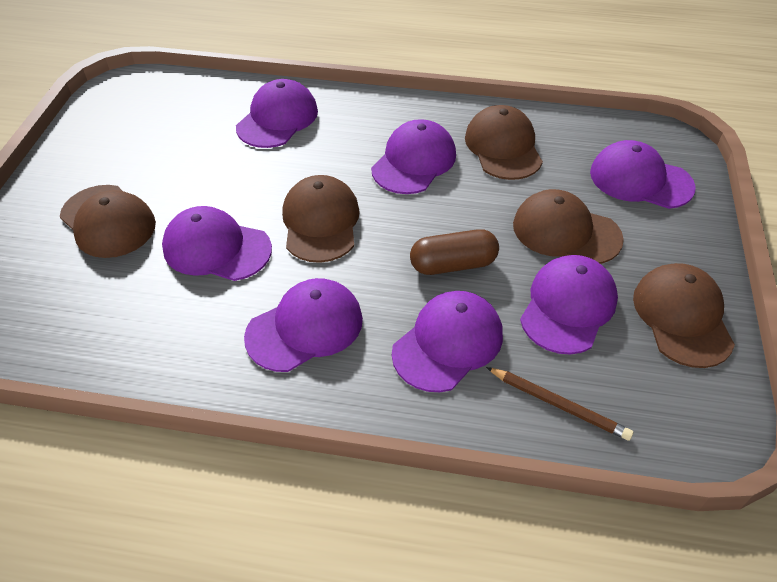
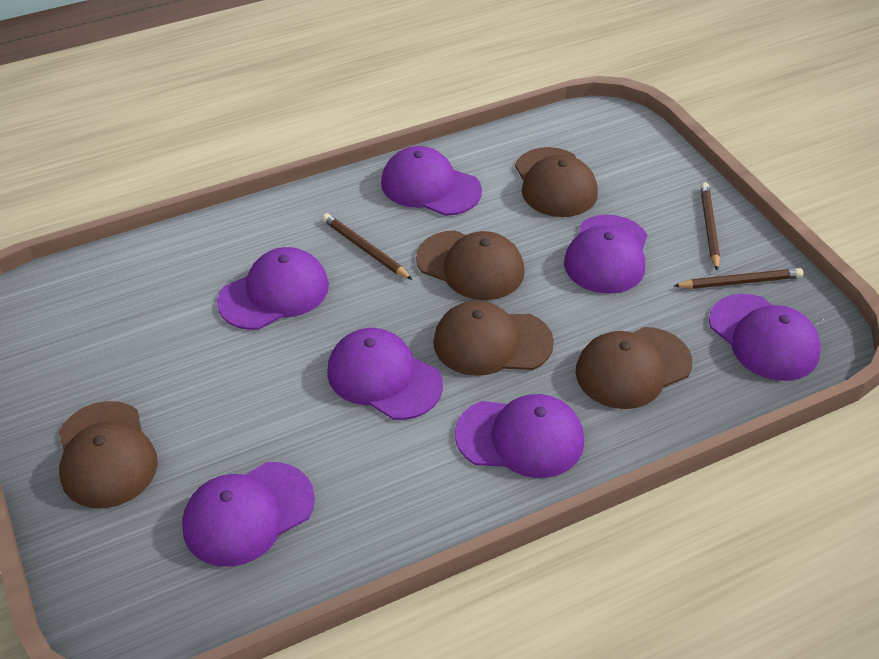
brown capsule: [410,229,499,275] = 1 -> none = 0
brown pencil: [486,367,633,441] = 1 -> [322,213,413,280] [674,268,803,289] [700,182,720,271] = 3

